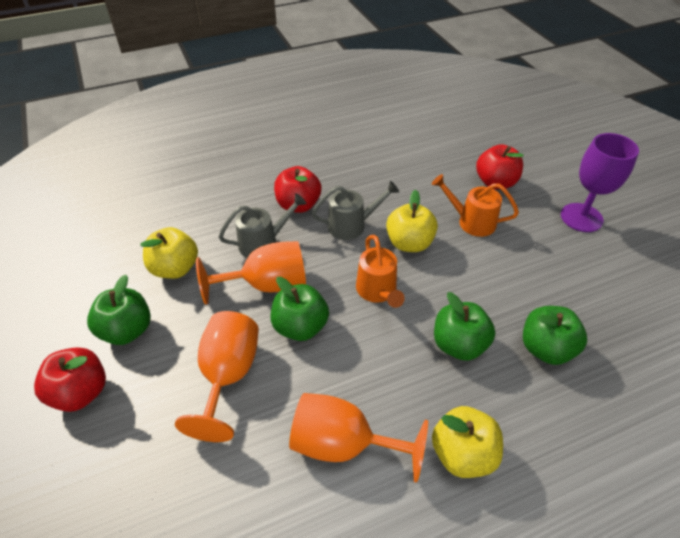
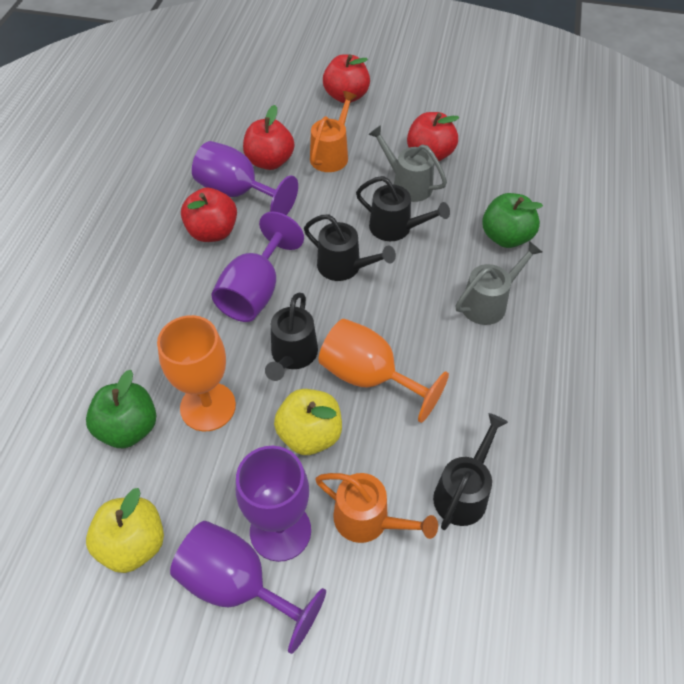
black watering can: none = 0 -> [265,293,318,381] [304,214,396,281] [356,176,450,241] [433,413,508,530] = 4
green apple: [87,275,151,345] [271,277,329,341] [434,292,495,361] [523,306,587,365] = 4 -> [86,370,156,448] [482,193,543,248] = 2
orange goblet: [175,311,259,442] [196,241,306,305] [289,393,428,483] = 3 -> [157,315,236,431] [319,319,449,423] = 2
purple goblet: [561,133,639,232] = 1 -> [170,521,326,654] [192,141,298,215] [211,212,304,322] [236,446,311,562] = 4
red apple: [34,347,106,412] [274,166,321,213] [476,144,524,189] = 3 -> [181,188,237,242] [243,105,294,170] [323,54,370,103] [407,112,459,161] = 4
yellow apple: [140,227,198,279] [386,190,438,252] [432,406,503,478] = 3 -> [86,488,164,573] [274,389,342,455] = 2

